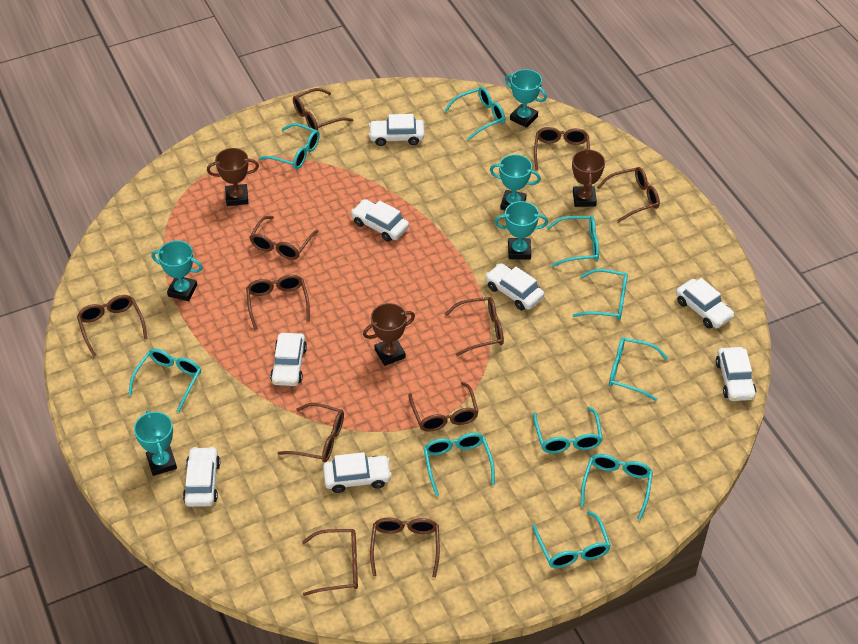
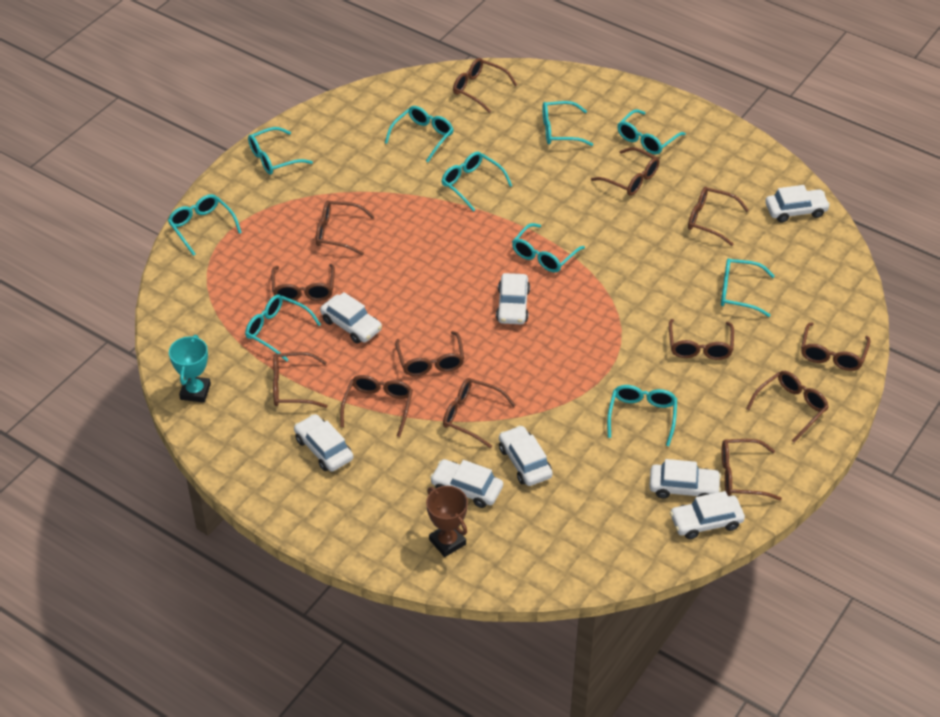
brown glasses: [77,295,148,357] [246,275,310,330] [250,216,318,260] [278,403,344,462] [293,88,353,130] [302,529,358,596] [370,518,440,578] [409,382,479,432] [445,297,504,356] [534,127,590,170] [597,167,660,223] = 11 -> [271,264,335,302] [273,352,328,408] [316,200,375,255] [340,375,413,437] [395,331,464,376] [443,378,516,448] [453,58,517,113] [591,147,660,196] [669,319,734,360] [688,187,749,246] [722,439,782,500] [746,371,829,443] [801,322,870,371] = 13
brown trophy: [207,148,259,206] [363,303,415,366] [572,148,605,207] = 3 -> [426,486,468,557] = 1
turquoise trophy: [134,410,177,476] [151,241,203,301] [490,154,541,210] [494,201,548,259] [505,69,547,128] = 5 -> [169,335,211,403] = 1

